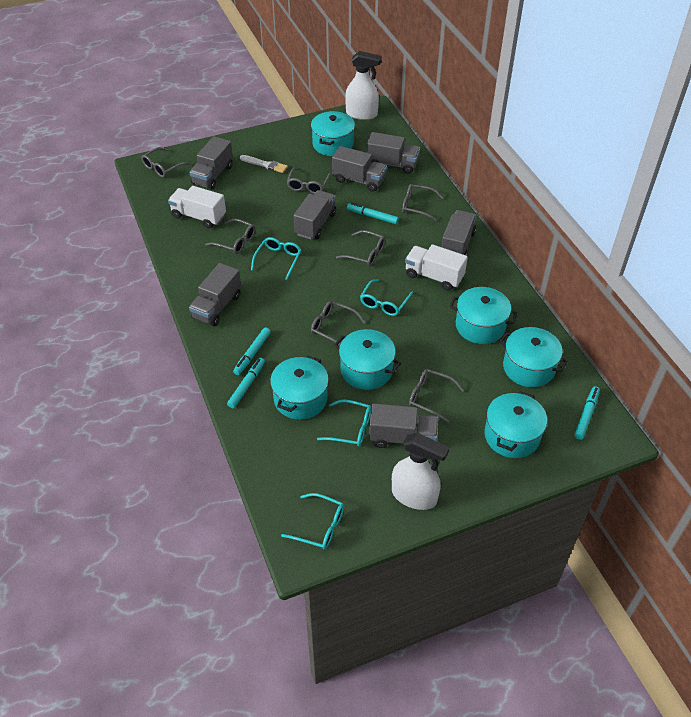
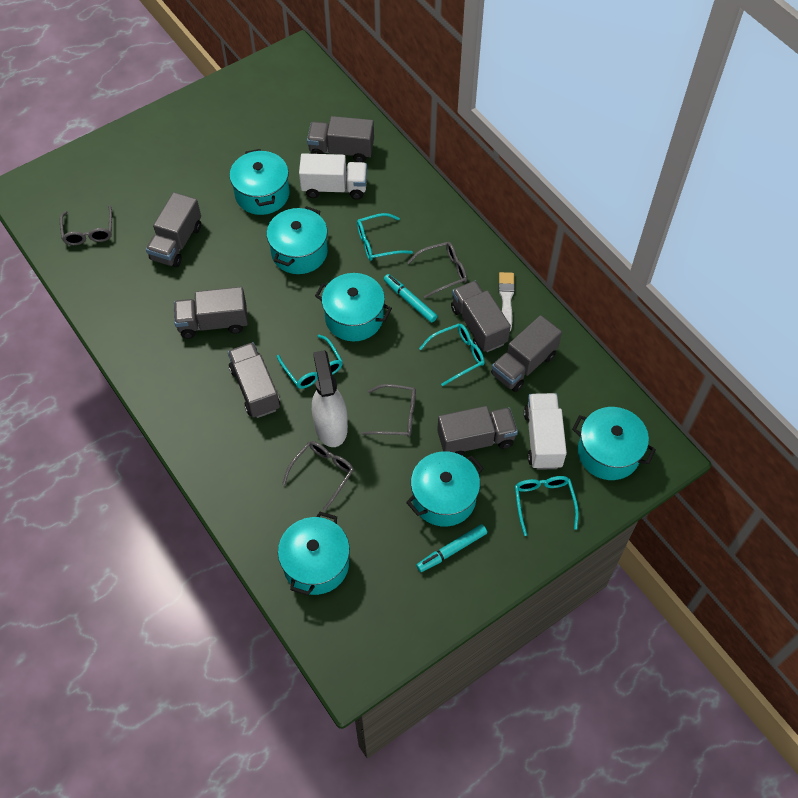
grey glasses: [141,147,191,178] [205,219,255,254] [287,168,331,194] [311,301,365,346] [336,230,385,266] [402,184,444,221] [409,369,464,423] = 7 -> [60,205,112,245] [282,441,354,511] [361,384,416,437] [407,242,467,298] = 4
turquoise marker: [227,358,265,408] [233,327,271,375] [347,203,399,224] [574,386,600,440] = 4 -> [384,274,437,323] [416,524,487,572] = 2
white spray bottle: [345,51,382,120] [392,433,449,510] = 2 -> [312,350,348,447] = 1

